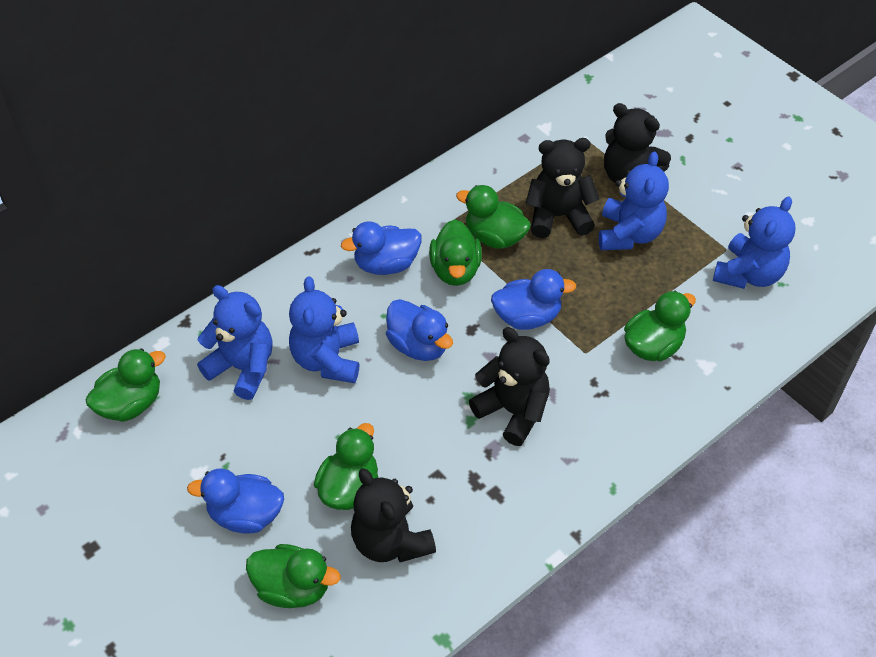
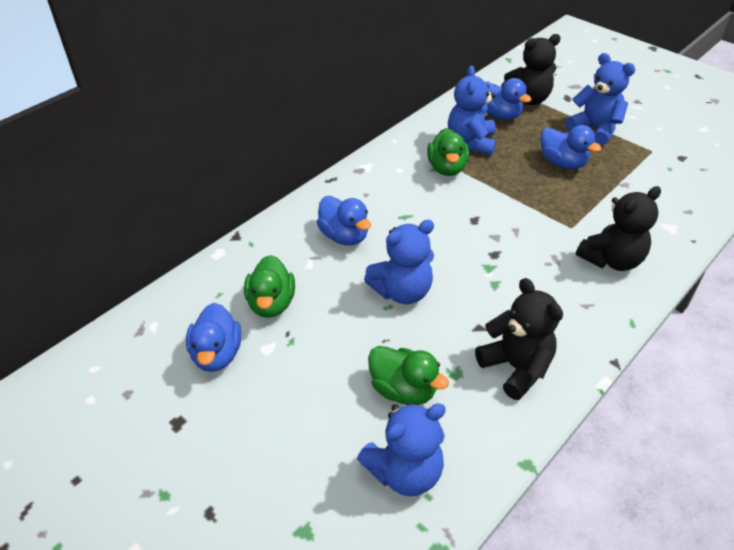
black teddy bear: [351,468,436,562] [469,327,550,446] [526,138,600,238] [604,103,671,184] = 4 -> [475,278,563,400] [501,34,561,105] [576,186,661,271] = 3
green duck: [86,348,166,422] [246,544,340,608] [314,423,378,510] [429,219,482,286] [456,185,531,248] [624,291,696,361] = 6 -> [244,255,295,318] [368,346,449,405] [427,128,469,176] = 3

